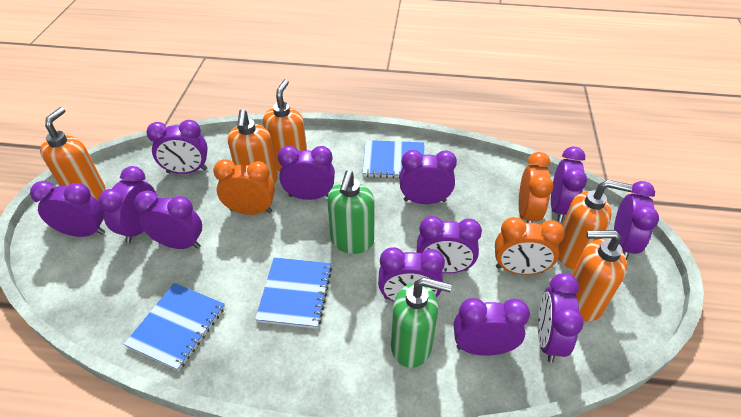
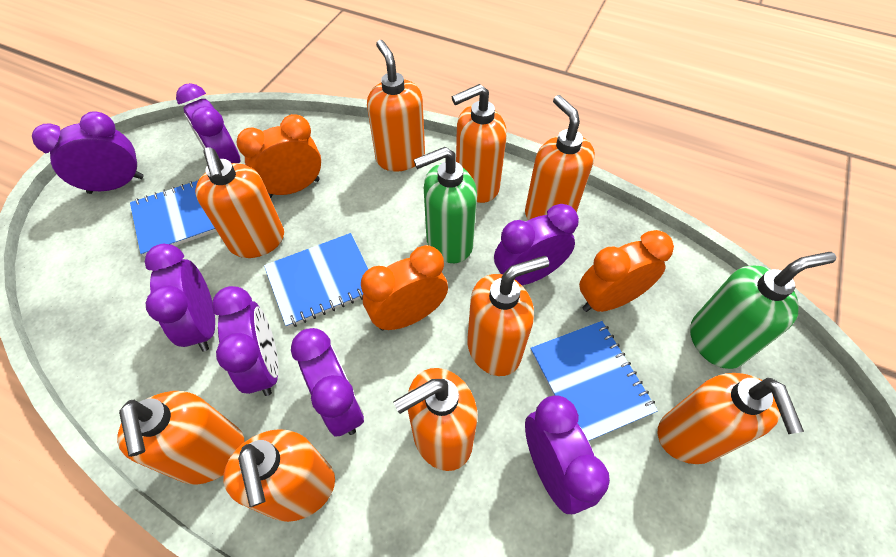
orange soap dispenser: [40,107,106,200] [228,109,278,184] [263,79,307,171] [558,180,632,269] [572,230,627,322] = 5 -> [117,391,245,485] [195,147,284,258] [223,429,335,522] [367,40,425,172] [393,368,478,471] [452,84,507,203] [467,256,549,376] [525,95,595,220] [658,373,804,464] = 9
purple clock: [30,181,105,237] [98,166,156,243] [134,190,202,249] [147,120,208,174] [278,146,335,200] [378,247,445,302] [400,150,457,204] [417,216,482,273] [454,298,530,356] [538,273,584,363] [551,147,587,222] [614,181,659,261] = 12 -> [32,111,144,194] [145,244,215,352] [176,83,241,163] [212,286,279,396] [291,328,364,437] [494,204,579,285] [525,395,610,514] = 7

